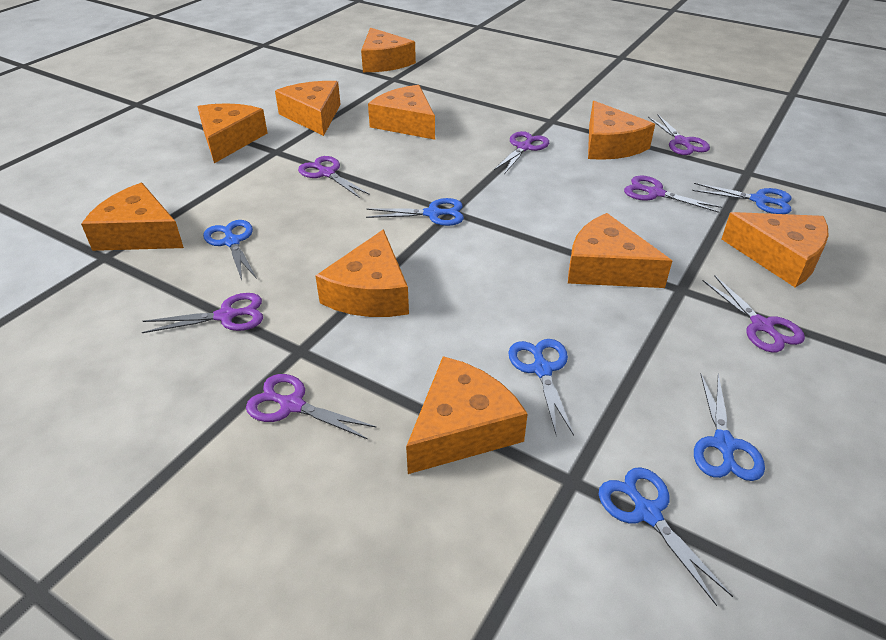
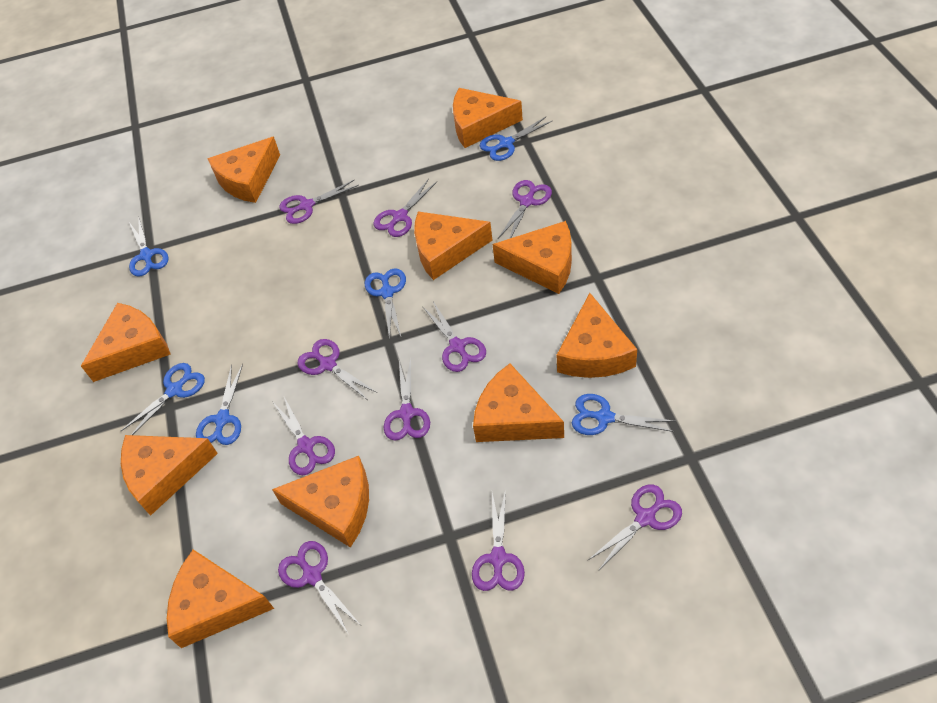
purple scissors: [142,293,263,333] [246,374,377,439] [298,156,370,198] [494,131,549,174] [624,176,722,213] [648,115,710,155] [703,275,805,353] = 7 -> [274,397,335,475] [278,541,359,635] [279,179,359,224] [298,339,377,400] [373,179,437,237] [384,359,430,441] [422,302,486,372] [472,489,525,591] [498,180,552,239] [588,484,682,571] = 10

